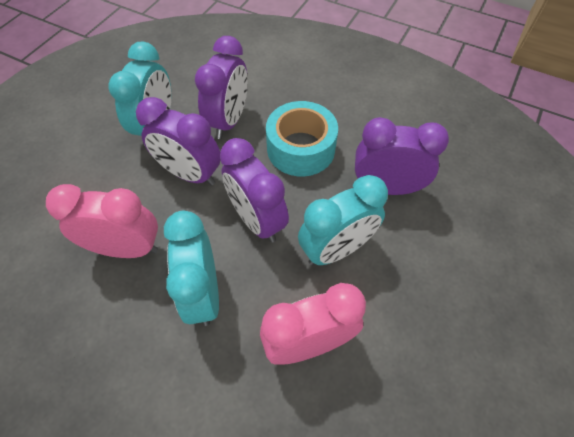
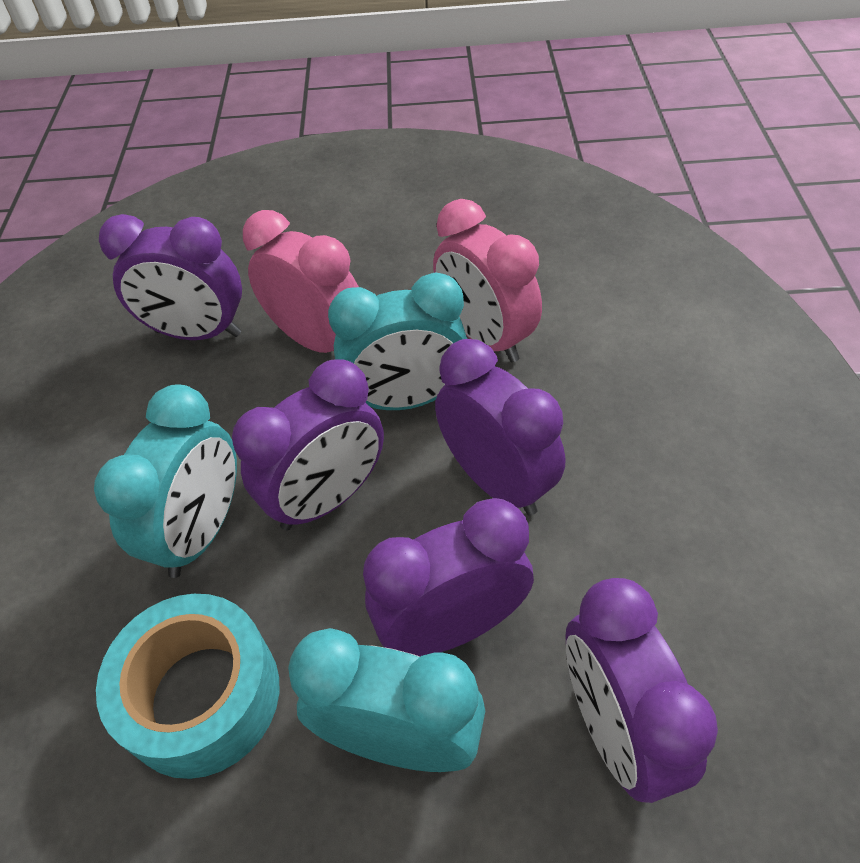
purple clock: [136,97,220,186] [195,36,248,139] [220,138,289,243] [355,117,449,195] = 4 -> [99,214,242,340] [232,359,384,531] [363,498,534,656] [435,339,565,516] [565,578,718,803] = 5

